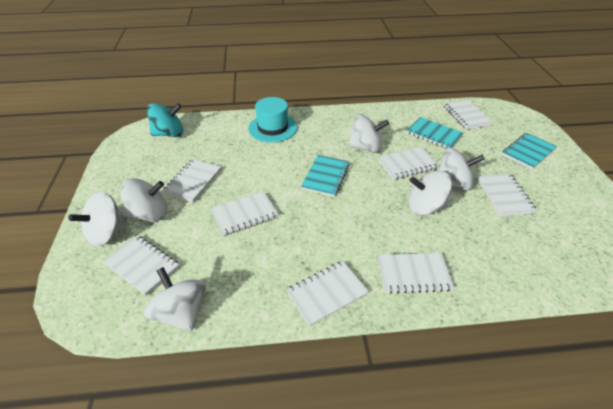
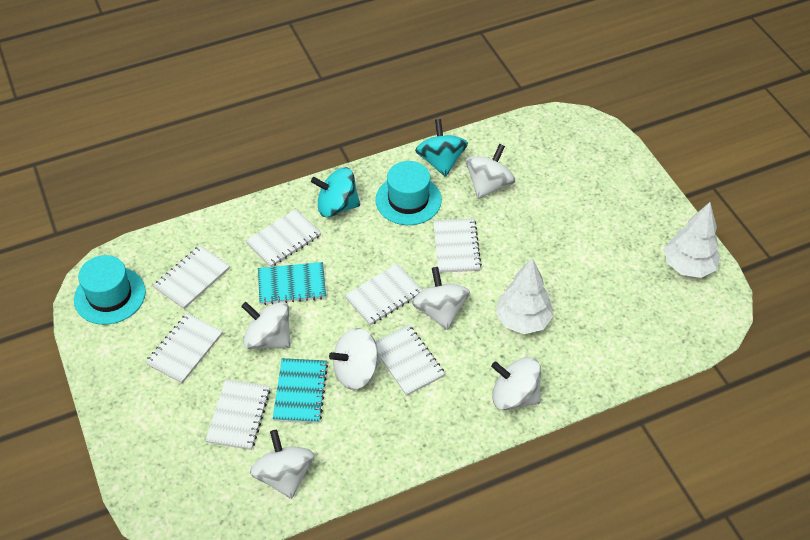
turquoise hat: [248,97,297,143] = 1 -> [74,255,146,325] [375,161,442,225] = 2
turquoise notebook: [301,155,350,197] [407,117,463,149] [502,133,557,170] = 3 -> [258,262,326,305] [273,358,328,423] = 2
turquoise spinning top: [147,103,183,137] = 1 -> [311,167,360,217] [415,119,468,177] = 2
white notebook: [103,235,179,296] [162,159,221,202] [210,191,278,236] [286,261,369,326] [378,147,440,180] [378,253,454,294] [444,100,493,129] [477,173,537,216] = 8 -> [145,313,223,383] [153,245,230,309] [205,379,270,450] [246,209,321,267] [344,263,423,325] [375,325,445,396] [433,218,482,273] = 7
white tree: none = 0 -> [495,258,554,334] [664,202,720,278] = 2

